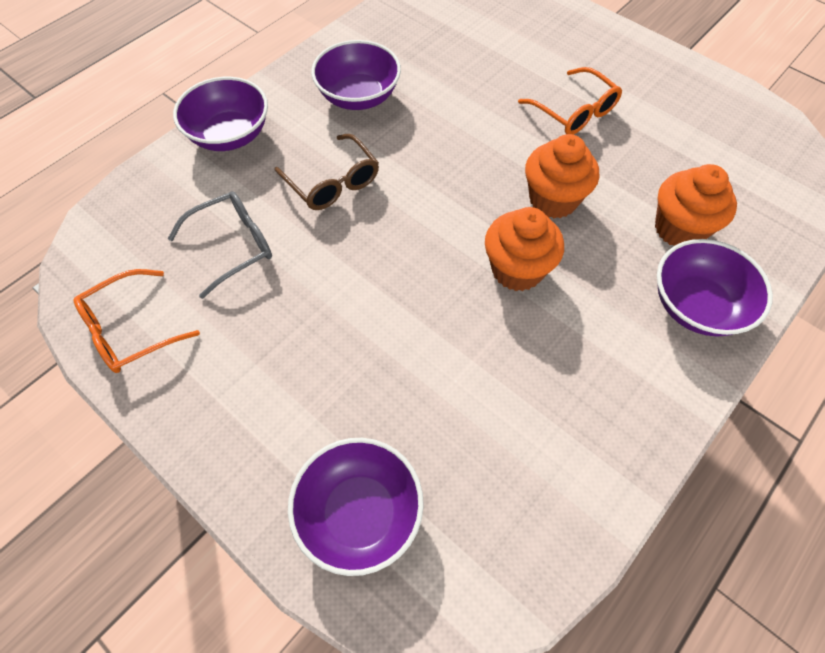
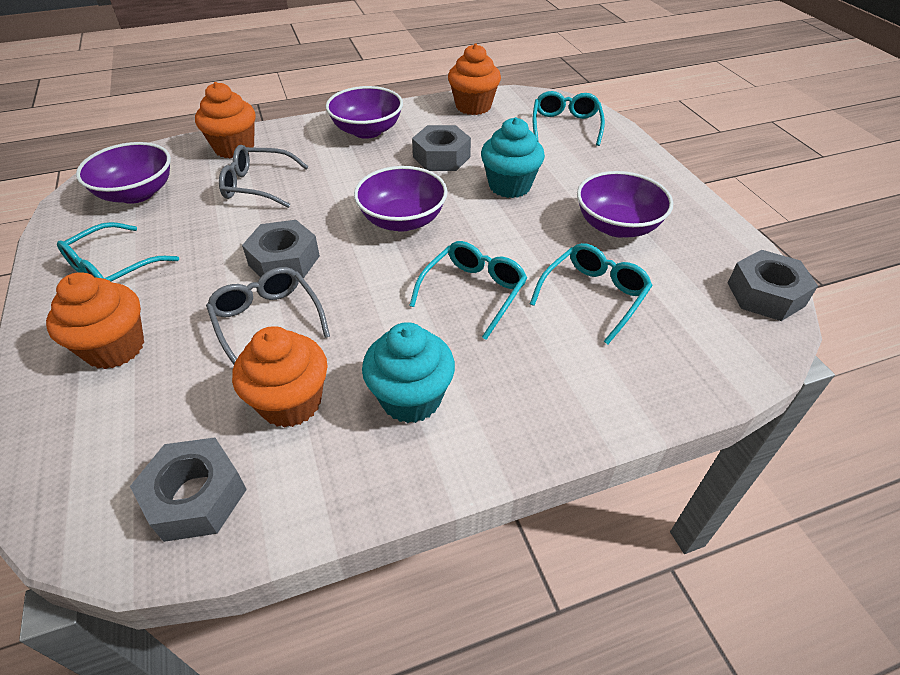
brown glasses: [274,134,379,210] = 1 -> none = 0
grey glasses: [168,191,272,299] = 1 -> [206,267,330,365] [219,145,309,208] = 2
grey nut: none = 0 -> [130,437,247,542] [242,220,320,278] [412,125,471,171] [728,250,818,321] = 4
orange cupcake: [485,207,564,291] [525,134,599,218] [655,164,737,246] = 3 -> [46,272,144,369] [195,82,255,158] [232,326,327,428] [448,43,501,115] = 4
orange glasses: [73,269,200,373] [518,67,622,135] = 2 -> none = 0
turquoise cupcake: none = 0 -> [362,322,455,423] [481,117,545,198] = 2
turquoise glasses: none = 0 -> [57,222,179,281] [409,241,527,340] [530,243,653,344] [533,91,605,146] = 4

